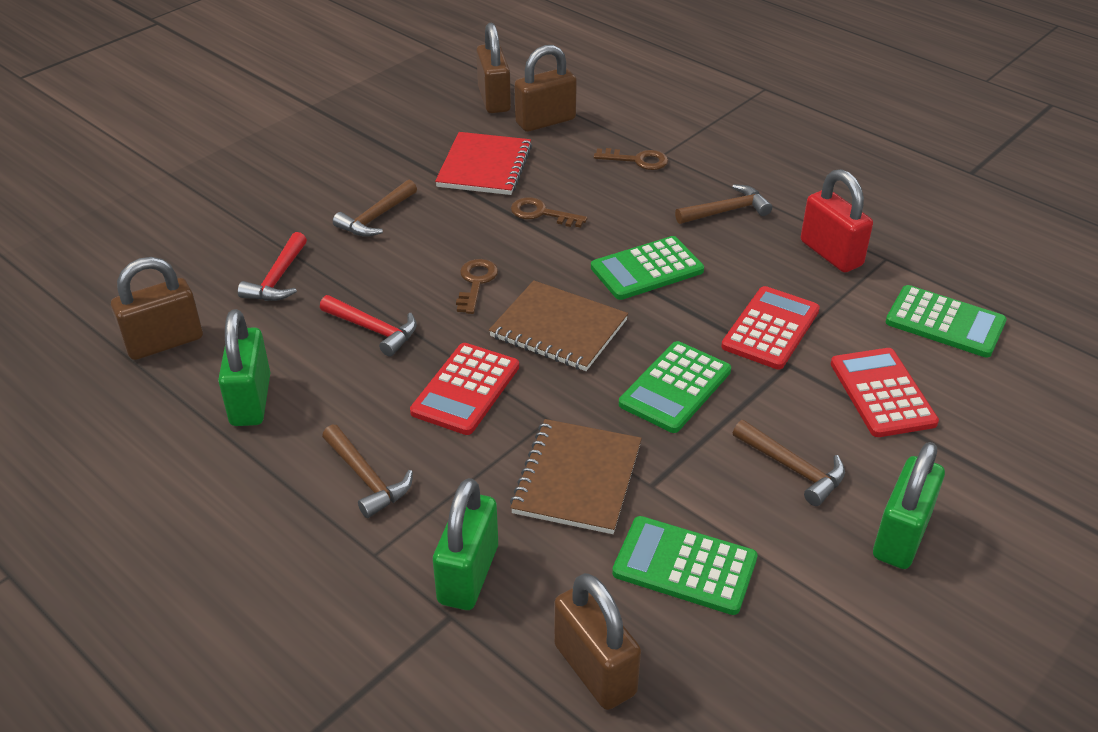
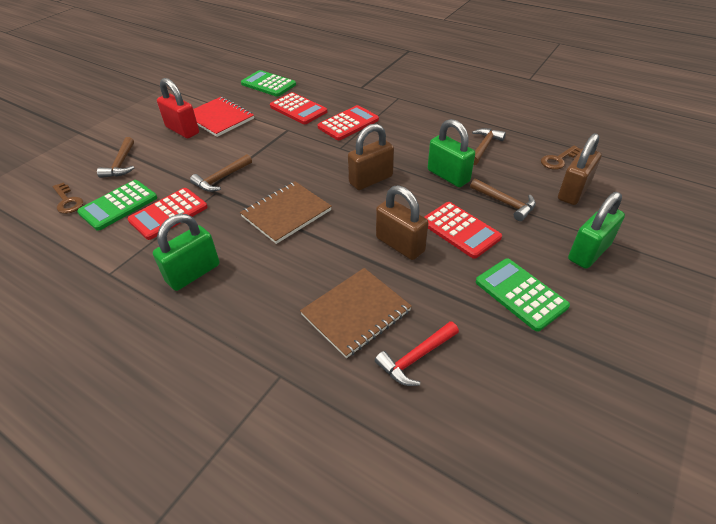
brown key: [456,259,498,314] [511,197,587,228] [594,148,668,170] = 3 -> [52,182,83,214] [541,146,581,170] = 2
brown padlock: [111,257,203,360] [476,23,511,113] [514,45,577,132] [554,573,641,710] = 4 -> [348,124,394,190] [376,185,429,260] [558,133,601,205] = 3
green calculator: [591,236,704,300] [612,516,758,615] [619,341,731,433] [886,285,1007,358] = 4 -> [77,180,157,231] [241,70,296,97] [476,258,570,332] = 3
red calculator: [410,343,519,435] [721,286,820,369] [831,348,939,437] = 3 -> [127,188,208,240] [270,92,327,124] [318,105,379,140] [424,202,502,259] = 4
red hammer: [238,232,307,301] [320,295,417,357] = 2 -> [375,321,459,386] = 1

